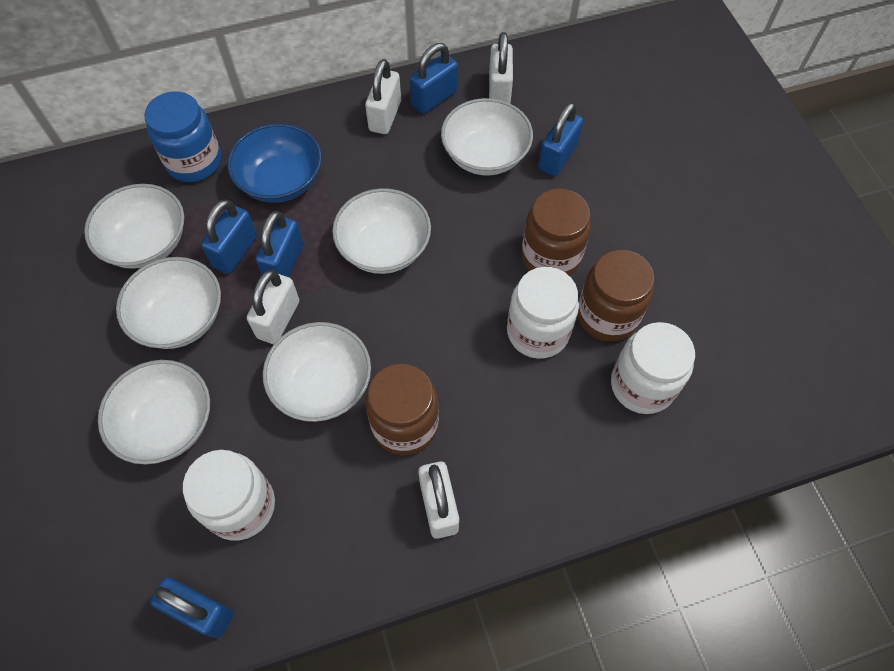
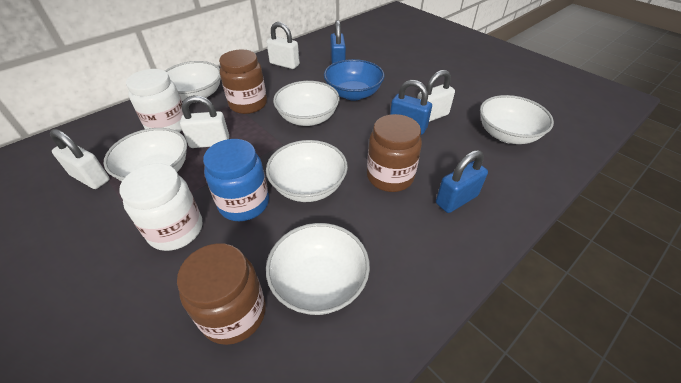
blue padlock: [150,577,234,638] [201,199,257,274] [256,211,303,277] [410,43,458,114] [538,102,583,176] = 5 -> [330,20,346,64] [390,80,432,135] [436,150,488,213] = 3
white jar: [183,450,275,541] [507,267,579,359] [611,322,695,414] = 3 -> [119,163,202,251] [126,69,183,132] = 2

